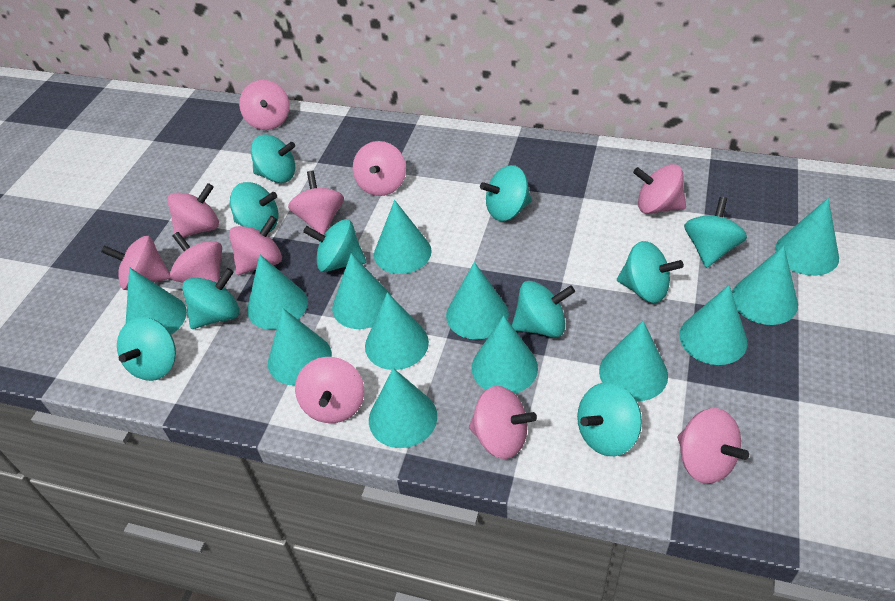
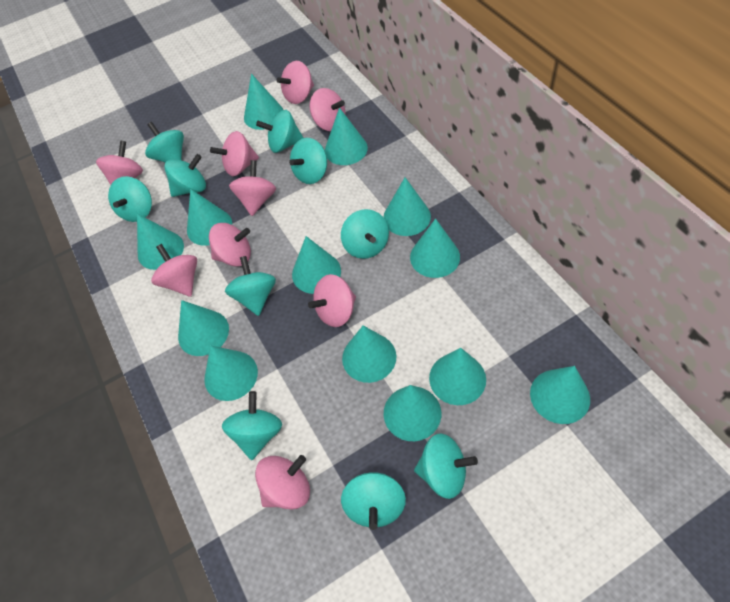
pink spinning top: [101,236,171,290] [167,183,219,238] [170,232,222,283] [229,216,282,275] [239,80,290,130] [288,171,344,235] [295,357,364,423] [353,141,406,196] [469,386,537,459] [633,164,686,214] [677,408,749,484] = 11 -> [96,140,143,185] [151,244,197,297] [209,223,251,267] [210,131,259,176] [229,160,276,216] [255,455,310,510] [277,61,314,104] [308,274,356,327] [309,88,346,131] = 9

